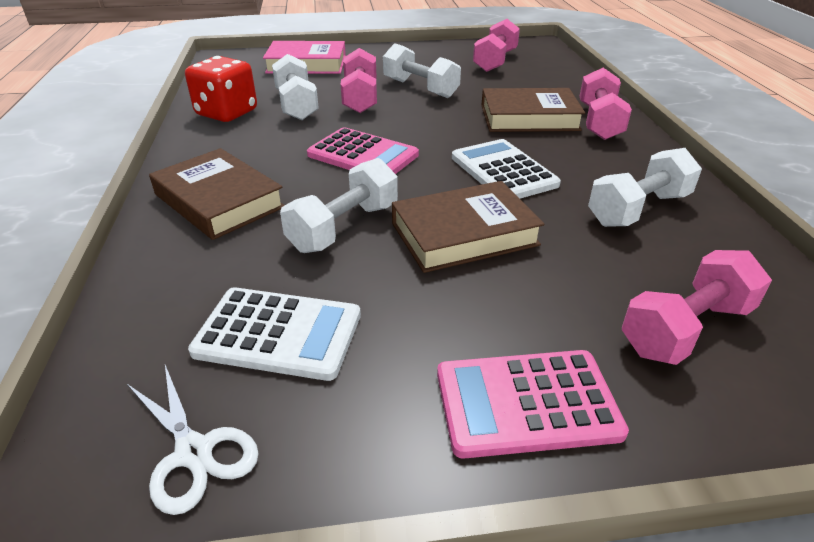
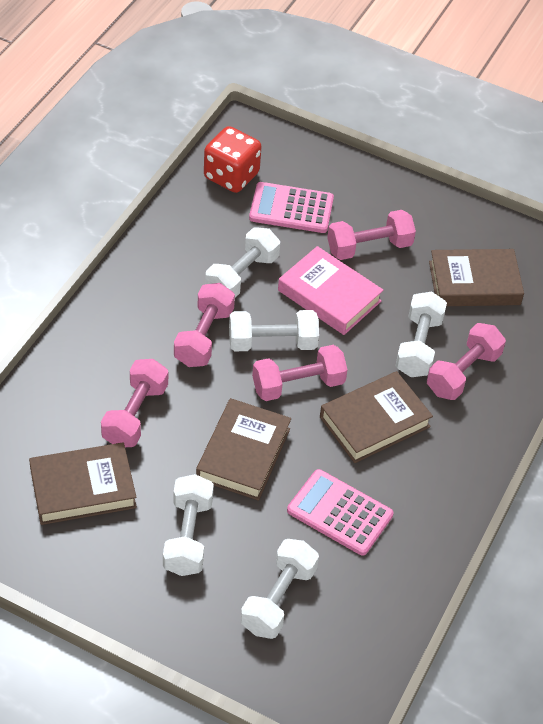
brown book: [149,148,285,240] [392,181,545,273] [481,88,585,132] = 3 -> [29,443,137,525] [196,398,291,500] [320,371,433,463] [429,249,524,306] = 4
pink dumbbell: [341,48,377,113] [473,19,520,72] [580,68,632,140] [622,250,772,365] = 4 -> [101,359,168,447] [174,283,235,367] [252,345,348,401] [327,210,416,260] [427,323,506,400] = 5
white calculator: [188,287,361,381] [452,139,561,199] = 2 -> none = 0
white dumbbell: [272,54,319,120] [280,158,398,253] [383,43,461,98] [588,148,702,227] = 4 -> [163,474,214,576] [205,227,280,298] [229,310,319,351] [240,539,319,639] [396,292,447,377] = 5
white scissors: [127,365,259,515] = 1 -> none = 0

